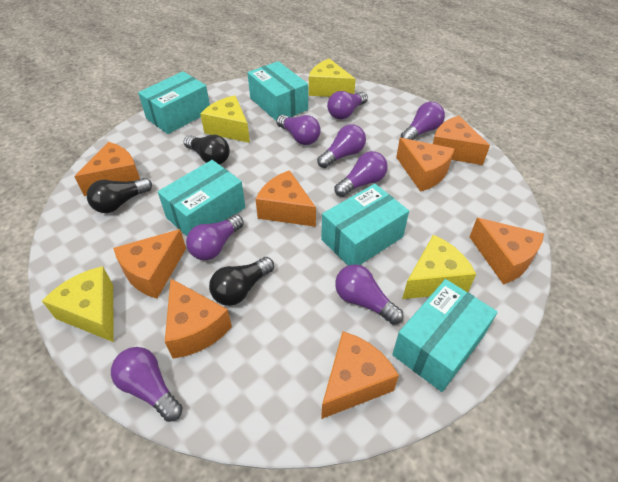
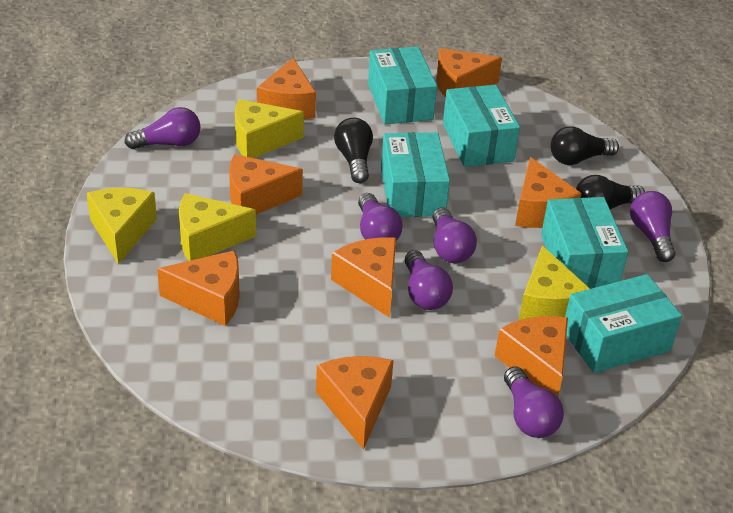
purple light bulb: [111,347,183,422] [186,214,244,260] [276,115,321,145] [317,124,366,168] [327,91,368,119] [335,151,388,197] [335,264,403,325] [401,102,445,140] = 8 -> [124,107,201,149] [358,193,403,241] [405,250,453,310] [432,207,477,263] [504,366,564,438] [630,191,676,262] = 6

